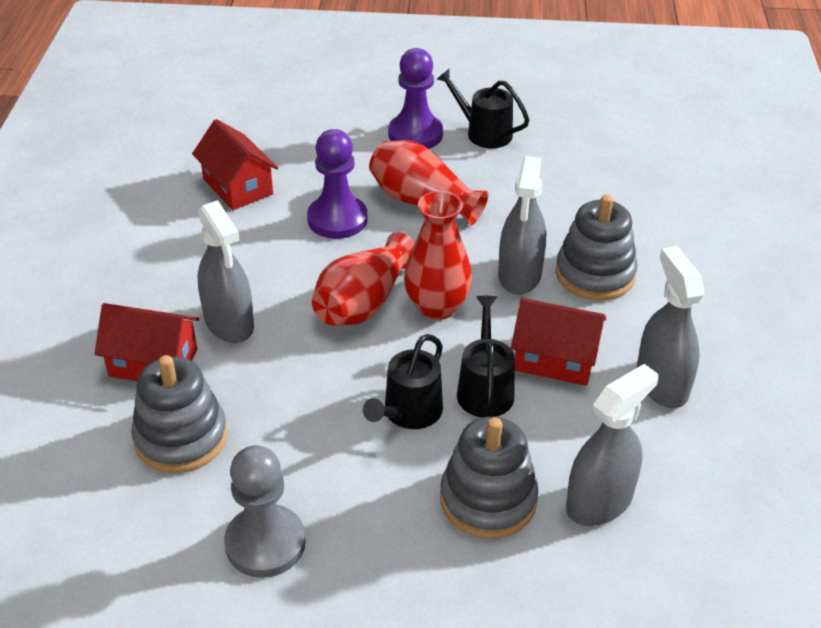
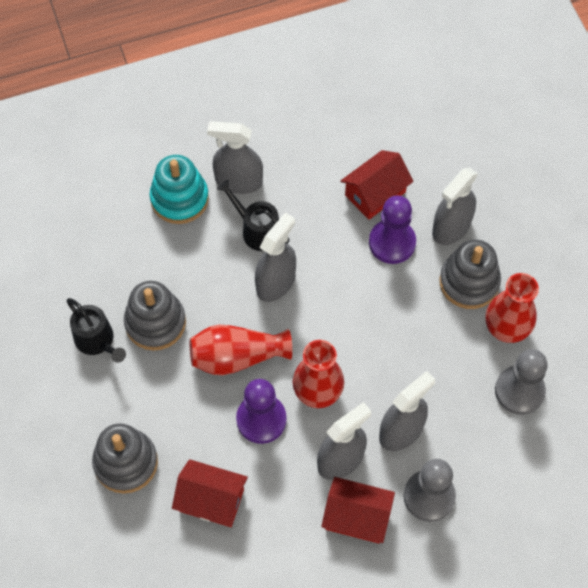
black watering can: [363,334,443,429] [437,69,529,148] [457,296,515,418] = 3 -> [66,298,126,363] [217,180,289,251] = 2
grey pawn: [224,445,306,578] = 1 -> [404,459,456,522] [495,349,548,415] = 2
grey spray bottle: [198,200,254,343] [498,156,546,295] [566,364,658,526] [637,246,704,408] = 4 -> [207,121,263,194] [255,212,296,302] [317,402,371,480] [379,371,435,451] [432,167,478,245] = 5
turquoise stacking toy: none = 0 -> [149,155,209,224] = 1

